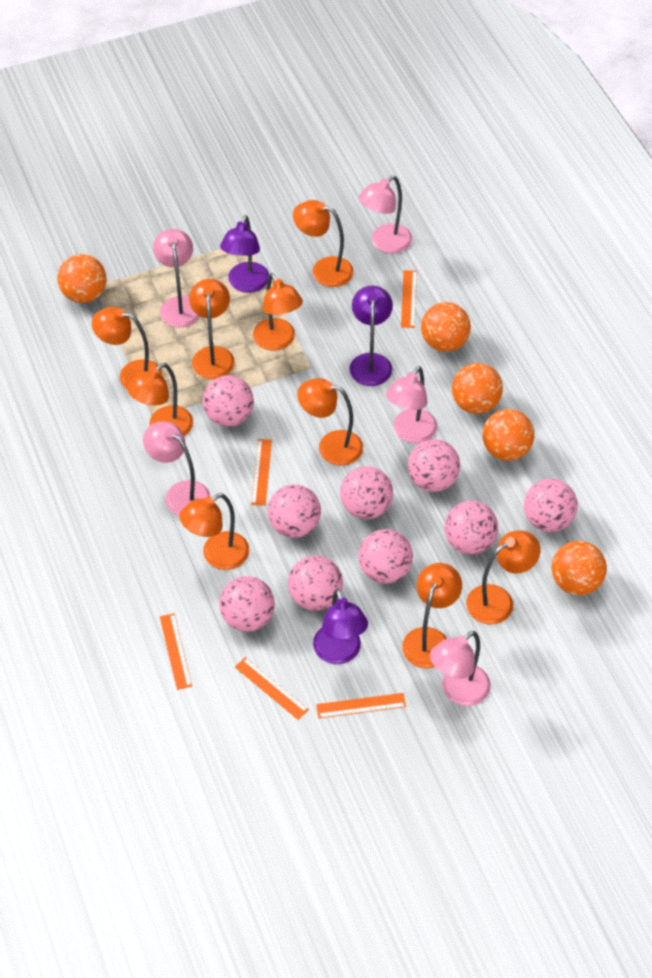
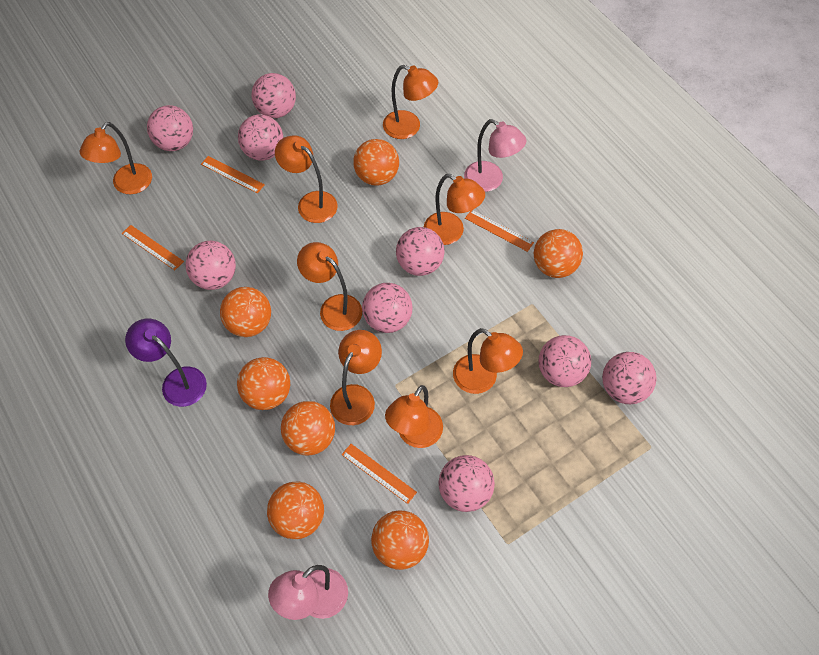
orange ball: [58,254,107,303] [421,302,471,352] [452,363,503,414] [482,409,534,461] [552,541,607,595] = 5 -> [220,287,271,337] [237,357,290,410] [267,482,324,539] [281,401,335,456] [353,139,399,186] [371,511,429,570] [534,229,583,278] = 7
orange lamp: [92,307,163,389] [127,363,193,436] [179,493,249,570] [189,279,235,379] [253,273,303,351] [293,200,354,287] [297,378,363,466] [402,563,462,668] [466,530,541,625] = 9 -> [79,122,152,194] [275,135,337,223] [297,242,362,331] [330,330,382,425] [383,65,438,139] [385,385,443,448] [424,174,485,245] [453,328,523,394] = 8
orange ruler: [160,613,192,690] [235,657,309,720] [251,439,272,506] [316,693,406,718] [401,270,417,328] = 5 -> [122,225,184,270] [201,156,265,194] [342,444,417,504] [465,210,534,252] = 4
pink lamp: [143,421,211,516] [153,229,200,328] [359,175,412,254] [386,366,437,443] [430,631,491,706] = 5 -> [268,565,348,620] [464,119,526,192] = 2
purple lamp: [220,215,269,293] [313,589,368,664] [349,285,393,386] = 3 -> [125,319,207,407] = 1

